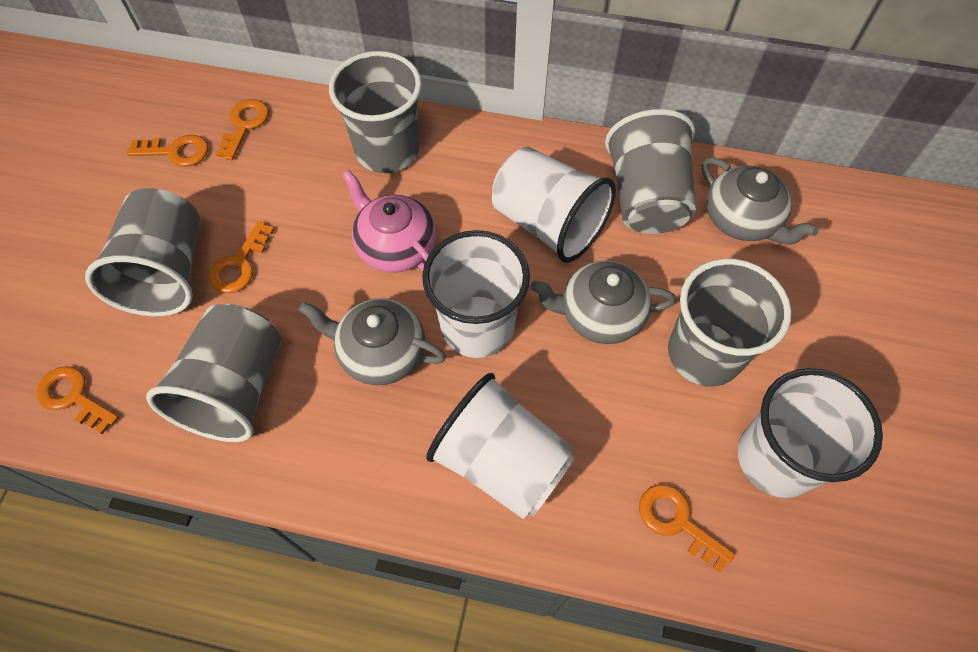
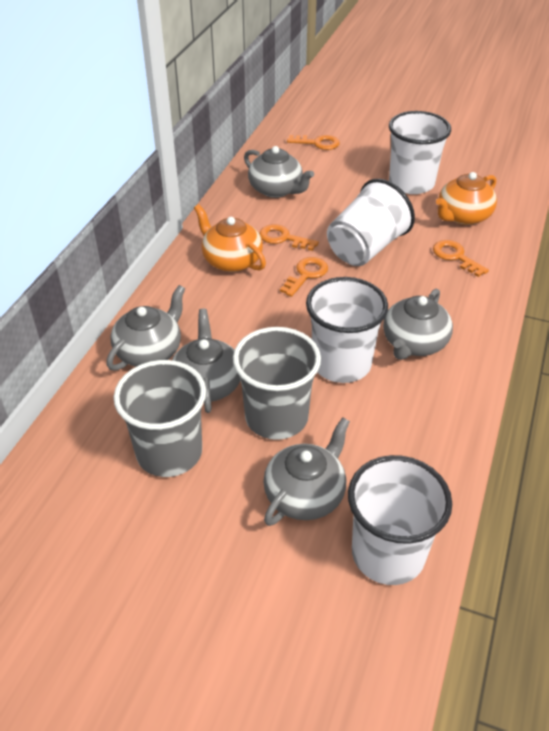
grey cup: [85,188,200,317] [146,304,282,442] [329,51,422,173] [605,109,696,234] [668,259,791,387] = 5 -> [113,360,206,477] [233,327,321,440] = 2
grey teapot: [299,298,446,385] [531,261,676,344] [702,157,819,245] = 3 -> [107,285,185,371] [172,309,240,413] [244,146,314,198] [263,417,350,526] [383,289,453,360] = 5
orange key: [36,366,119,434] [127,135,208,167] [209,221,274,293] [216,99,269,160] [639,484,735,572] = 5 -> [259,224,319,251] [280,257,328,297] [287,135,340,150] [433,240,489,277] = 4
orange teapot: none = 0 -> [194,204,266,272] [436,172,497,225] = 2
pink teapot: [342,170,436,273] = 1 -> none = 0

